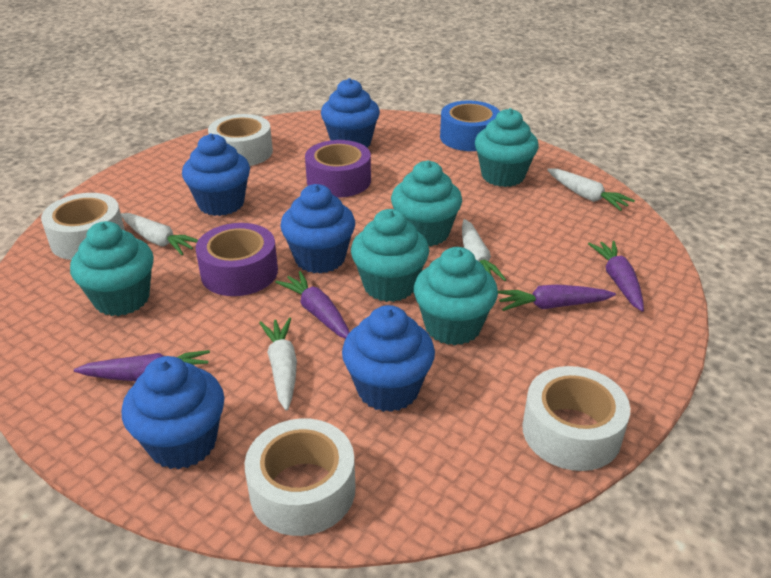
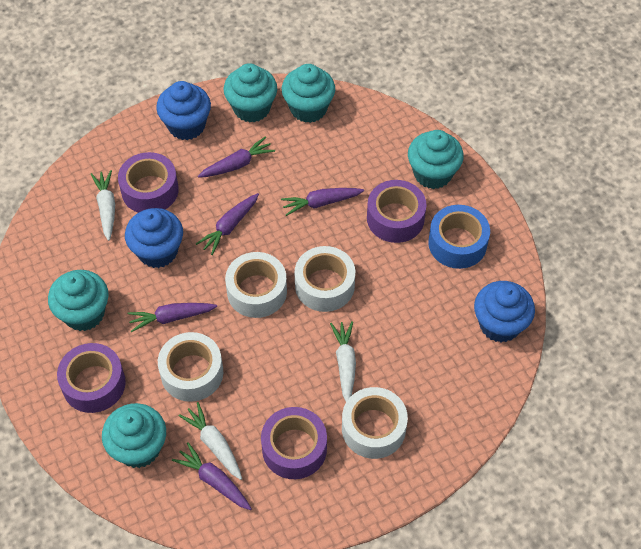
blue cupcake: [122,356,224,469] [182,133,250,216] [280,184,355,274] [321,78,380,148] [342,305,435,412] = 5 -> [125,208,183,268] [156,81,211,140] [474,281,535,342] = 3
purple carrot: [74,350,210,381] [275,271,350,339] [498,284,616,311] [588,241,644,311] = 4 -> [128,303,217,332] [172,442,252,510] [196,193,259,255] [198,137,275,178] [281,188,364,216] = 5
purple tape: [195,223,278,296] [305,140,371,198] = 2 -> [57,343,126,413] [118,152,179,213] [261,407,327,479] [367,180,427,243] = 4
white carrot: [121,213,198,255] [259,317,297,411] [462,219,506,281] [547,169,635,211] = 4 -> [91,170,115,241] [178,402,242,480] [330,321,356,402] = 3

